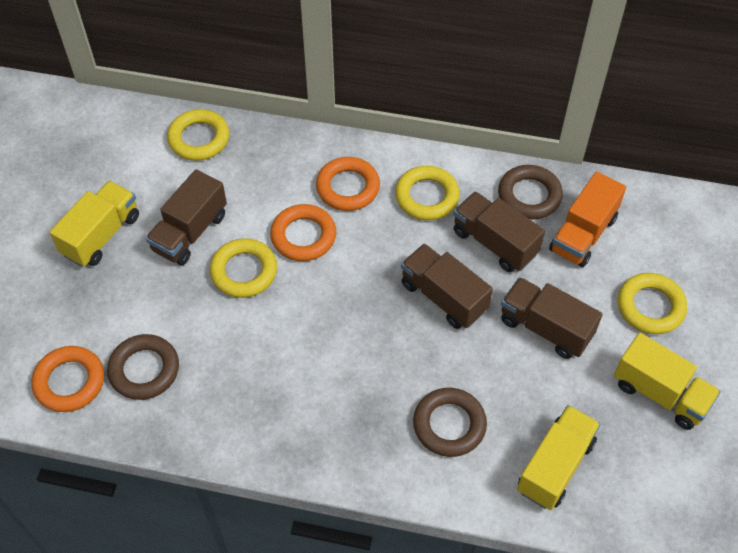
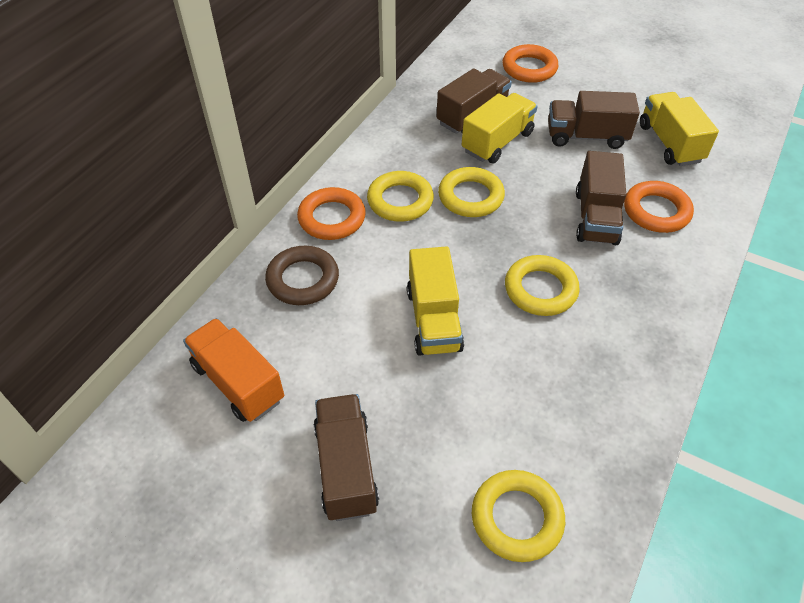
brown ring: [107,334,179,400] [413,388,487,457] [498,165,563,220] = 3 -> [265,246,339,305] = 1

